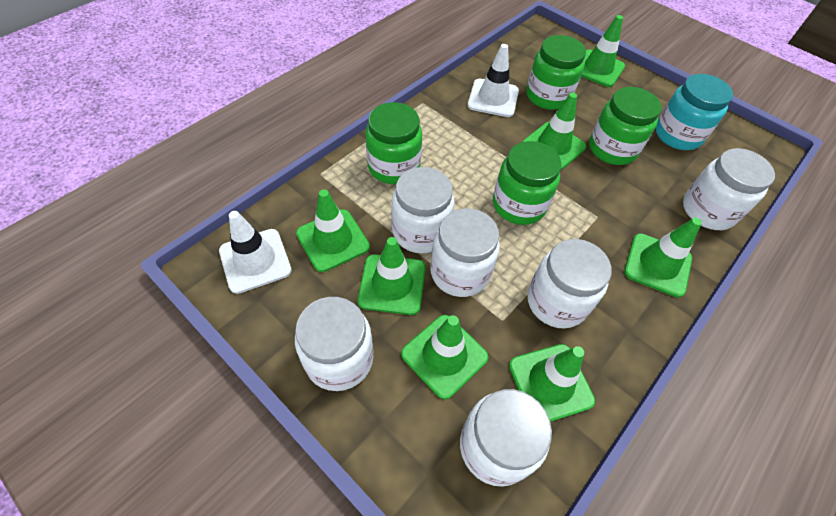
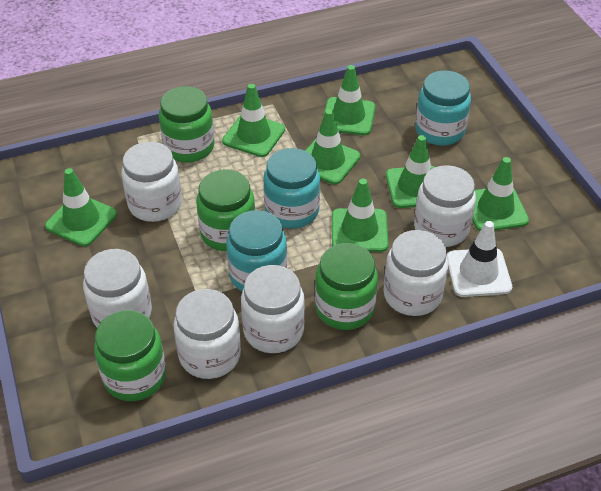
turquoise jar: [656,74,733,150] = 1 -> [226,210,287,291] [263,148,320,229] [415,70,471,146] = 3
white traffic cone: [219,211,292,294] [468,44,519,117] = 2 -> [446,221,512,297] = 1

